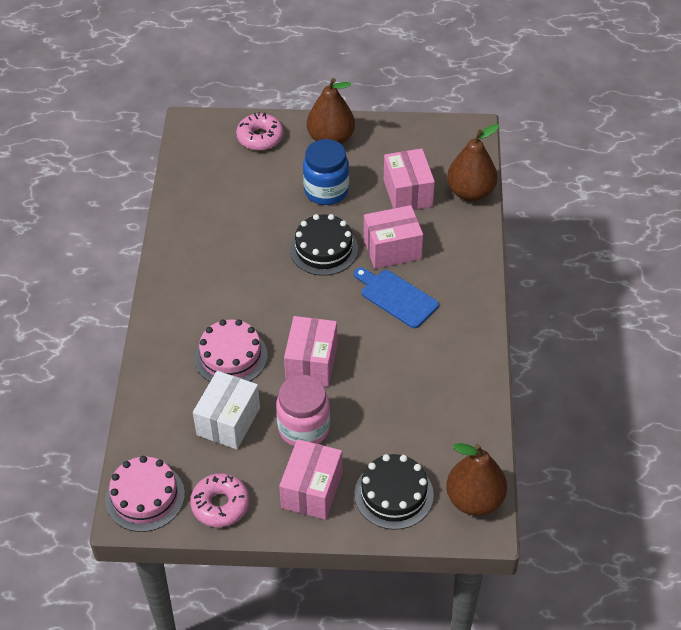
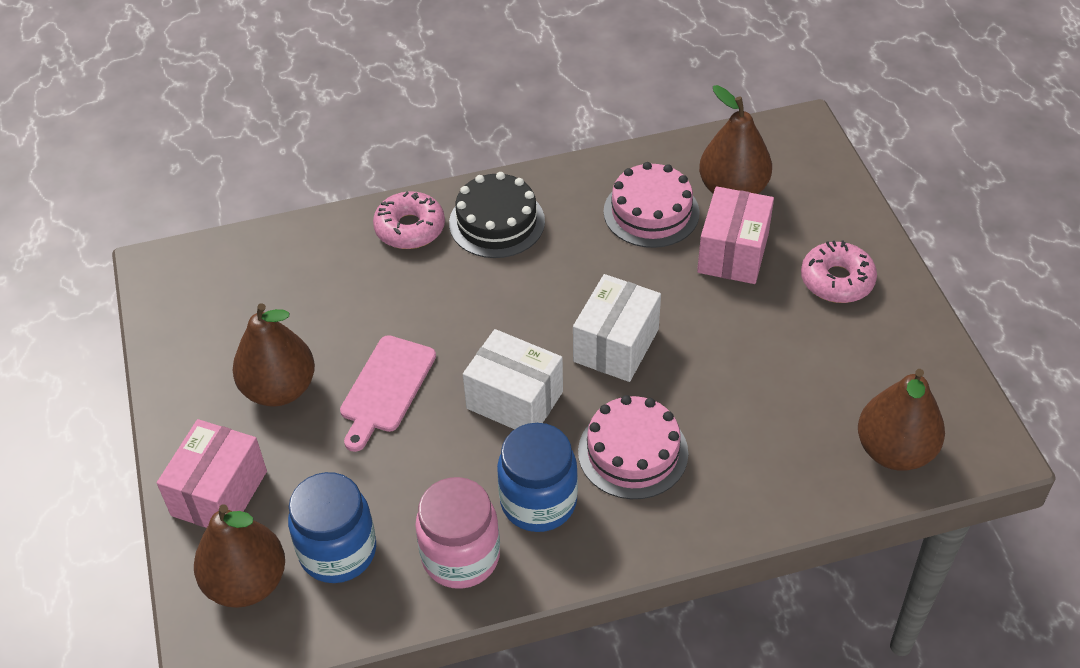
black cake: [290,214,358,276] [354,454,434,530] = 2 -> [449,172,545,258] = 1
blue cutting board: [354,267,439,328] = 1 -> none = 0
blue jar: [303,139,349,205] = 1 -> [288,472,376,583] [497,423,578,532] = 2
brown pear: [307,78,355,144] [446,443,507,516] [447,124,499,201] = 3 -> [194,504,285,608] [232,303,315,407] [699,85,772,194] [858,369,945,471] = 4
pink box: [279,439,342,520] [284,316,337,387] [364,205,423,269] [384,148,435,210] = 4 -> [157,419,267,528] [697,186,774,284] = 2
pink cutting board: none = 0 -> [340,335,436,452] = 1
white box: [193,371,260,449] = 1 -> [463,329,563,429] [573,274,661,382] = 2

